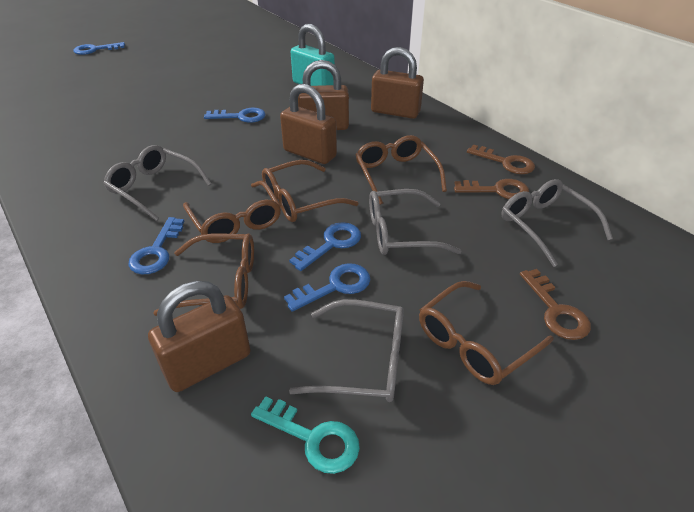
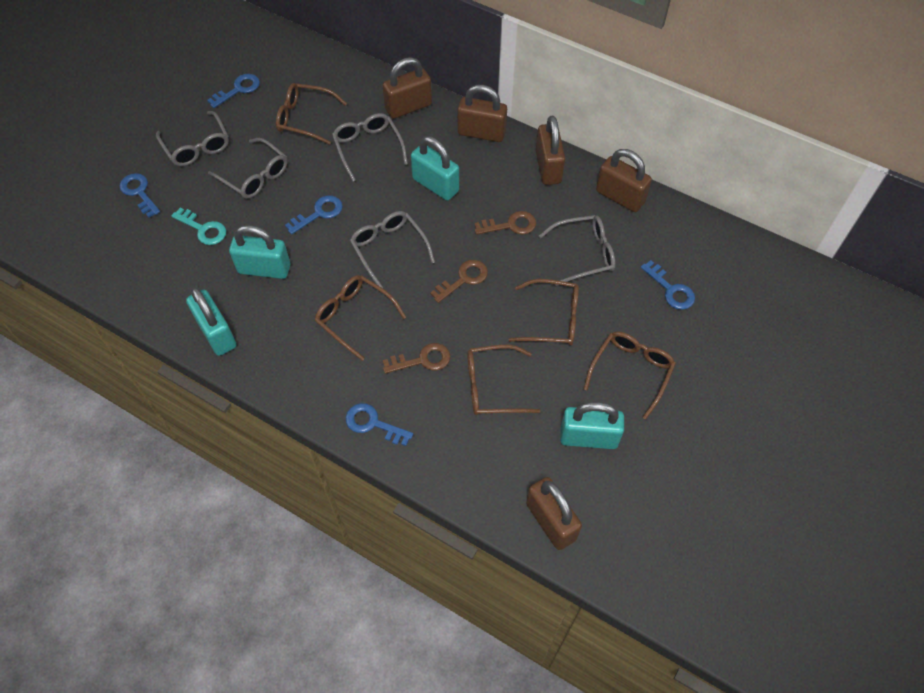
brown padlock: [148,281,251,392] [280,84,337,164] [298,60,349,130] [371,47,424,119] = 4 -> [382,57,432,119] [457,85,507,142] [526,477,582,550] [536,116,565,185] [596,149,652,212] = 5
grey glasses: [103,145,212,221] [289,299,404,402] [369,189,461,255] [501,179,613,267] = 4 -> [156,111,229,166] [208,138,288,199] [332,113,408,182] [350,211,435,288] [539,215,615,286] = 5
turquoise padlock: [291,24,335,86] = 1 -> [186,287,237,356] [229,225,290,279] [411,136,459,200] [560,402,624,449] = 4

